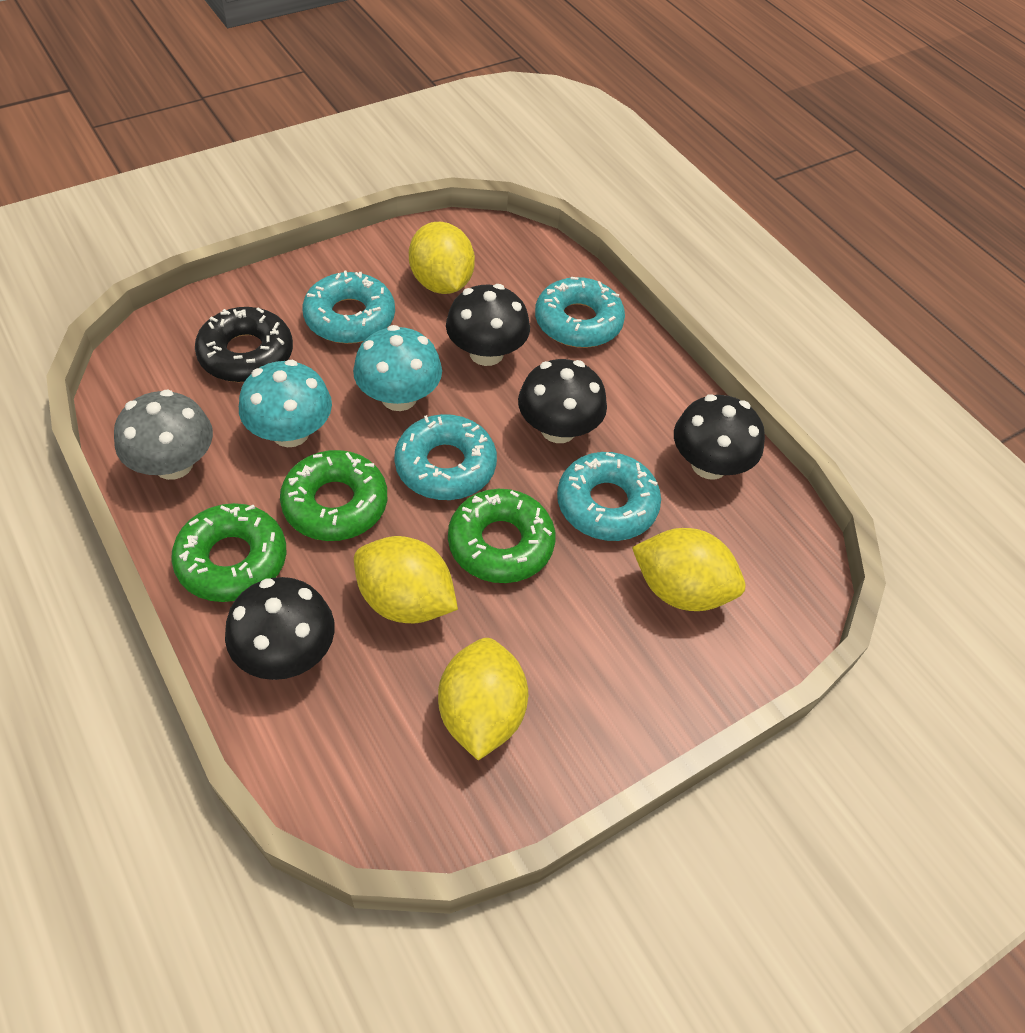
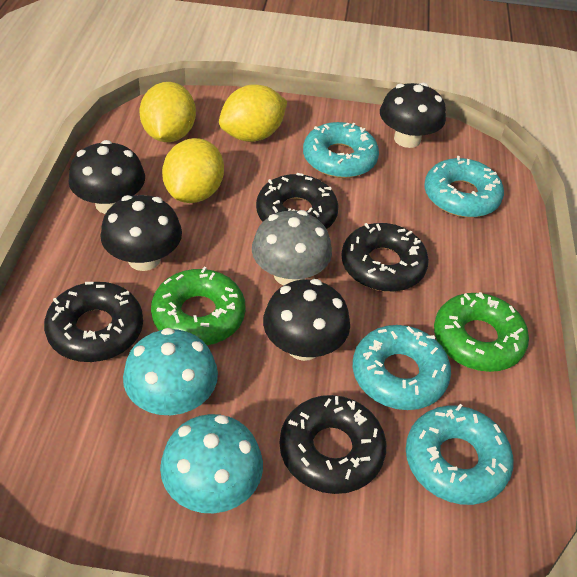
black donut: [195,307,293,382] = 1 -> [44,282,143,362] [256,173,339,229] [280,395,386,494] [341,223,429,292] = 4
green donut: [171,503,286,602] [280,450,387,541] [448,489,555,583] = 3 -> [151,267,246,345] [434,292,529,372] = 2
yellow lemon: [354,536,458,623] [409,222,475,294] [438,638,528,760] [632,528,745,611] = 4 -> [139,82,196,142] [162,138,224,203] [219,84,287,142] = 3

